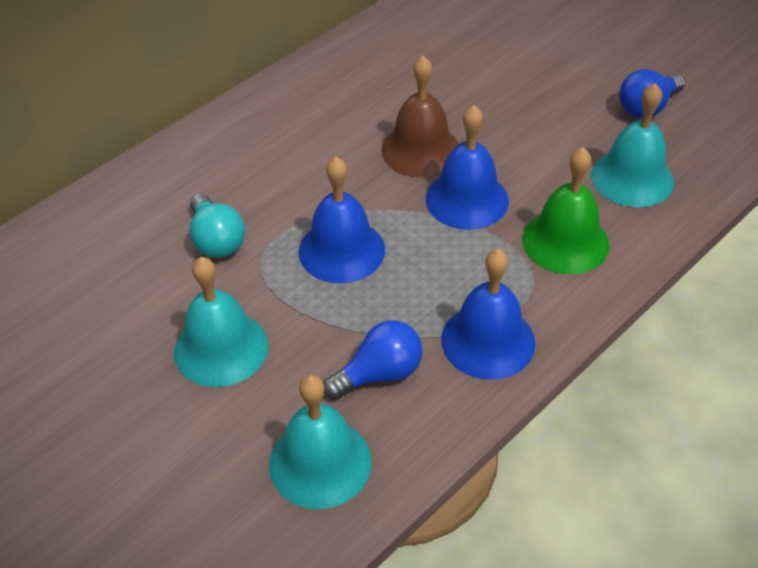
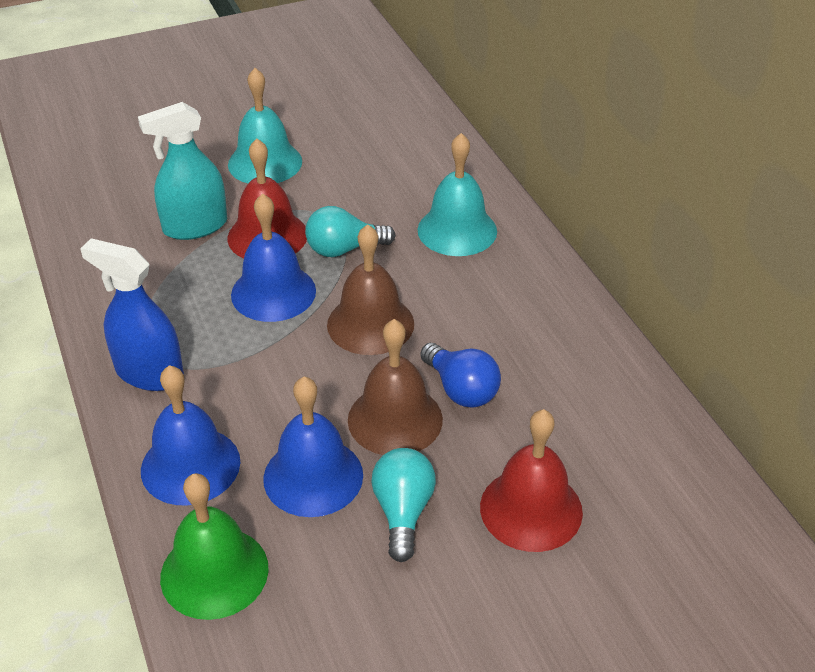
blue light bulb: [323,320,423,399] [619,69,685,118] = 2 -> [420,343,501,408] = 1
blue spray bottle: none = 0 -> [80,238,184,391] = 1
brown bell: [381,56,459,178] = 1 -> [327,224,414,355] [348,319,443,455] = 2
red bell: none = 0 -> [228,139,307,258] [480,409,583,552] = 2
turquoise bell: [174,257,268,387] [269,375,372,509] [591,83,674,207] = 3 -> [228,68,302,183] [417,133,497,256] = 2
turquoise light bulb: [190,193,245,258] = 1 -> [305,206,396,257] [371,448,436,562] = 2
turquoise spray bottle: none = 0 -> [138,102,227,240] = 1

